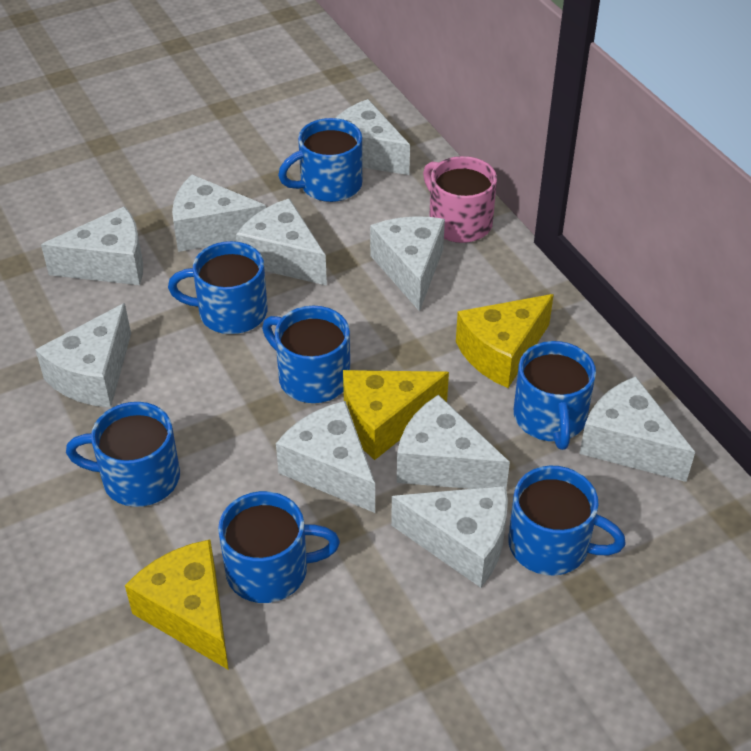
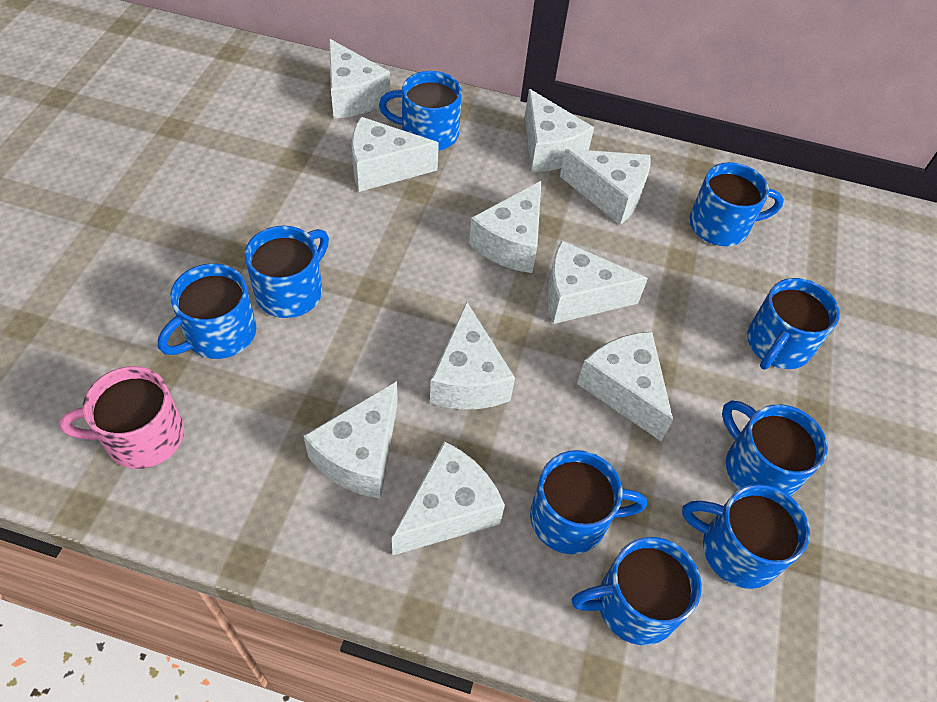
blue mug: [66,402,180,507] [168,241,268,334] [218,491,340,603] [262,306,350,403] [278,118,362,202] [508,466,626,576] [514,341,596,450] = 7 -> [158,263,256,359] [245,226,329,318] [379,71,462,151] [530,450,647,554] [572,537,702,645] [682,484,810,589] [689,162,784,246] [722,400,828,496] [747,278,840,370] = 9
yellow cheese: [125,539,229,670] [343,370,449,460] [456,294,554,388] = 3 -> none = 0

